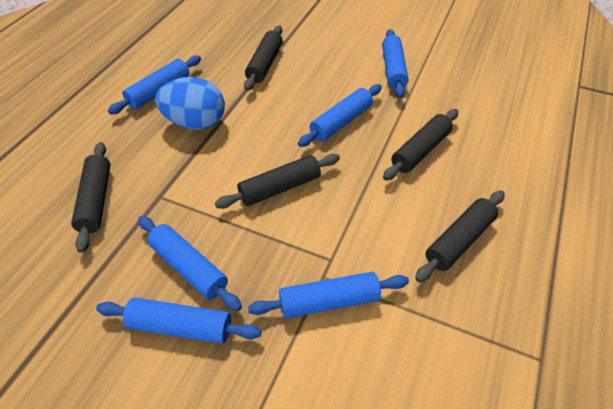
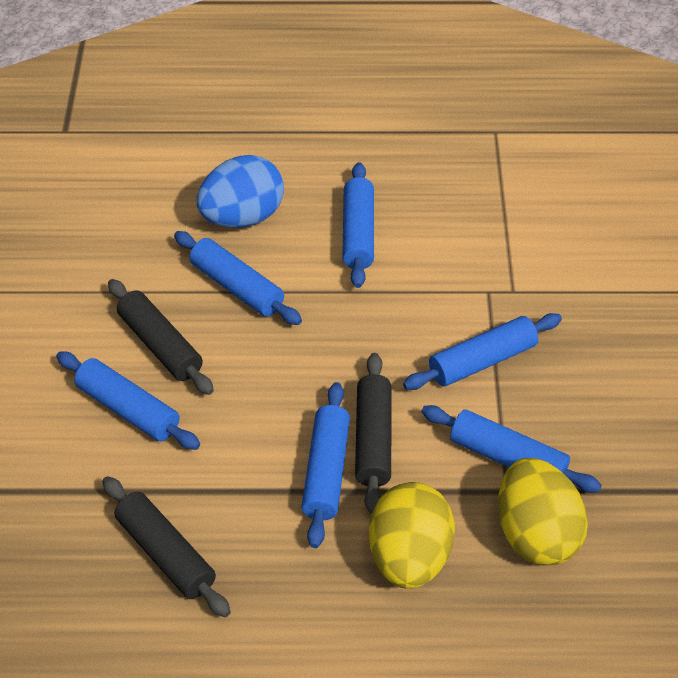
black rolling pin: [71,142,111,253] [215,154,340,209] [244,25,283,91] [383,109,458,181] [415,190,505,282] = 5 -> [102,476,231,617] [108,279,214,395] [355,353,391,514] = 3
yellow egg: none = 0 -> [369,482,455,589] [498,458,588,565] = 2

